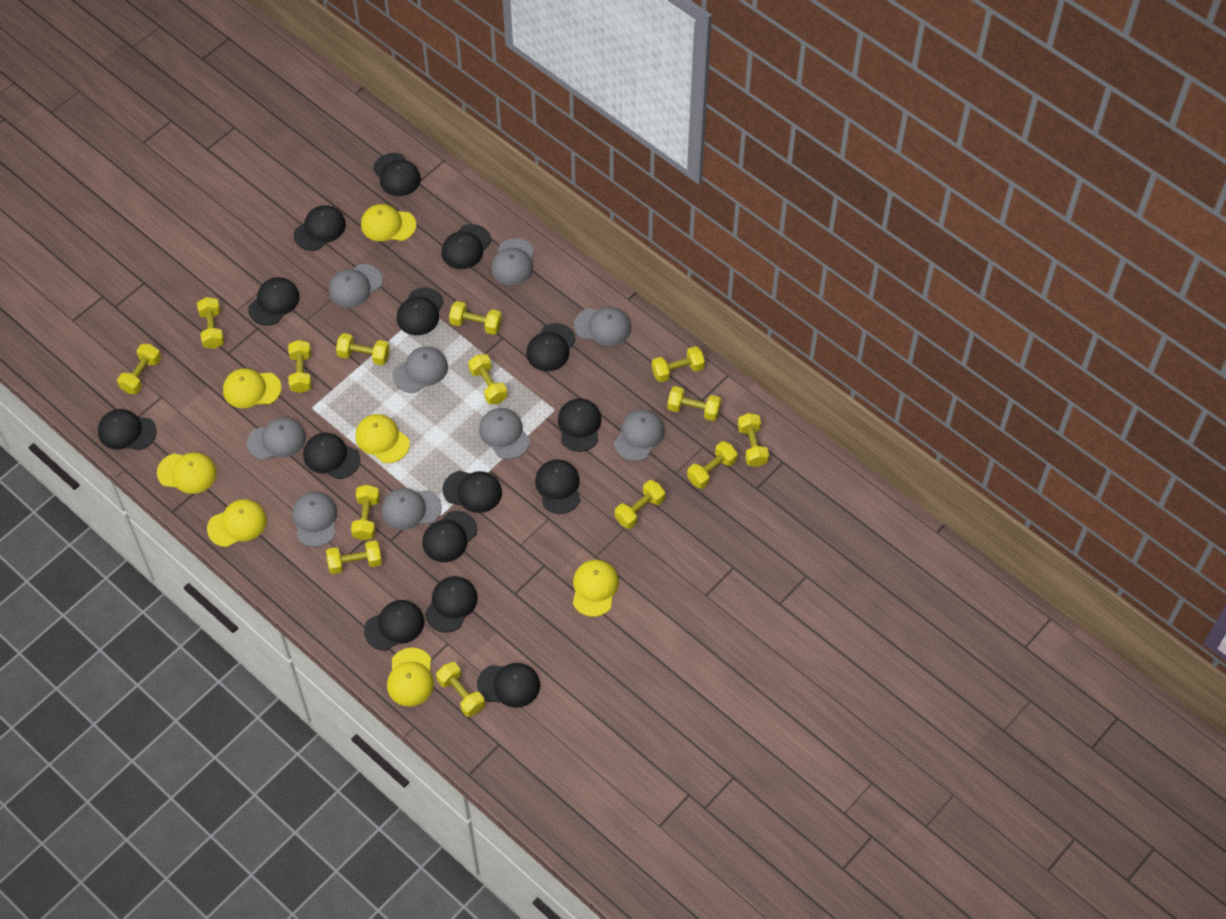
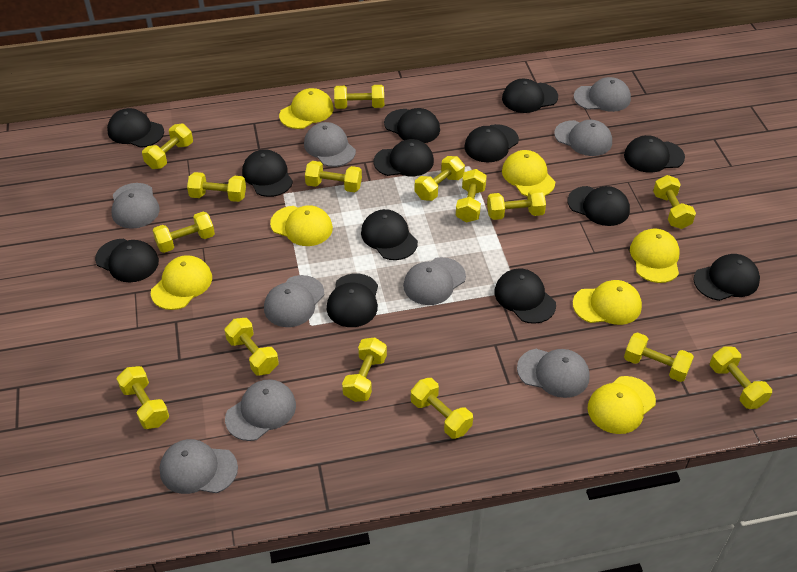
black cap: [98,409,157,450] [248,277,299,326] [294,205,346,251] [303,433,360,479] [364,600,424,651] [373,153,421,196] [397,287,444,335] [422,511,477,562] [425,576,478,632] [442,224,491,269] [442,471,502,513] [477,663,540,708] [526,323,576,371] [535,459,580,514] [558,398,601,452] = 15 -> [95,239,159,282] [107,108,164,148] [242,149,293,197] [327,273,378,327] [361,209,418,260] [374,139,434,176] [384,108,440,143] [464,124,519,162] [494,268,556,324] [502,79,558,113] [568,186,630,226] [624,135,685,173] [693,254,760,301] = 13
yellow dumbbell: [117,344,161,394] [197,297,224,349] [288,340,312,393] [326,540,382,574] [336,333,390,365] [351,485,380,541] [436,662,485,717] [449,301,502,335] [468,354,508,405] [615,480,665,529] [652,346,705,382] [667,386,721,421] [687,441,738,489] [738,413,769,467] = 14 -> [117,366,169,429] [142,124,193,169] [153,212,215,253] [187,172,246,202] [225,318,279,376] [305,161,362,192] [334,85,384,109] [342,337,387,402] [411,378,473,439] [415,156,465,201] [456,169,487,223] [487,189,546,220] [624,332,694,382] [653,175,696,229] [710,346,772,409] = 15

